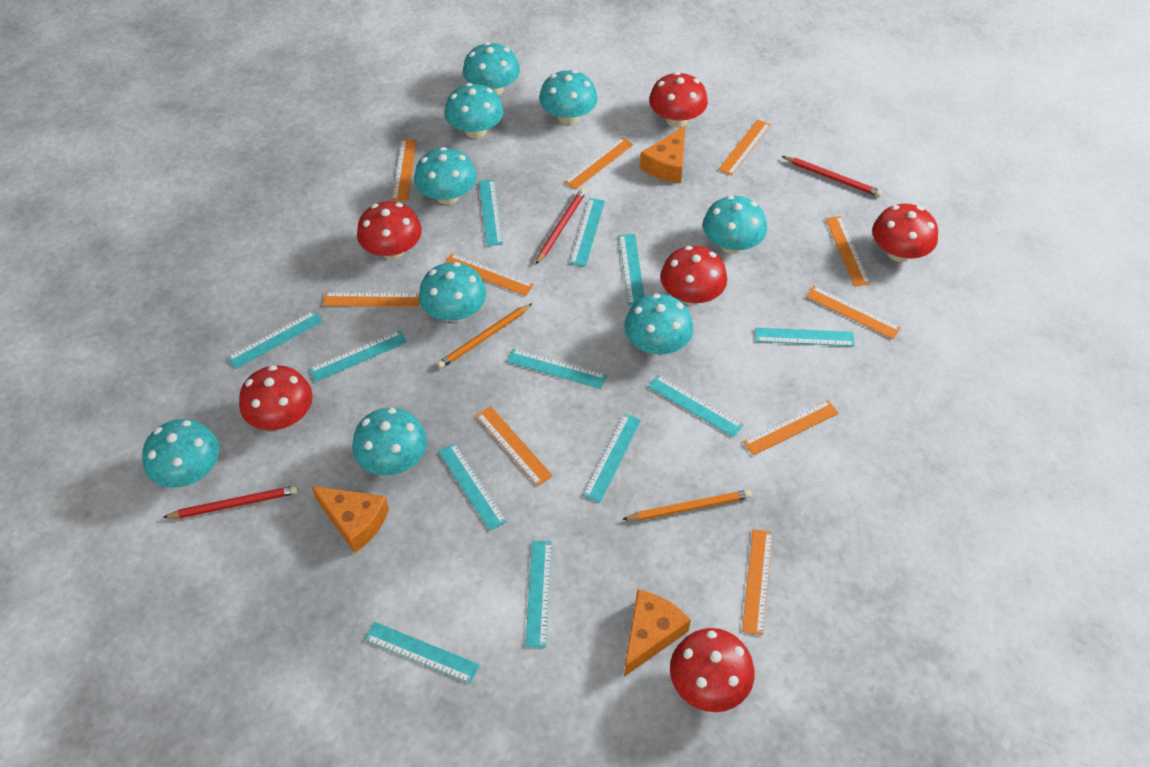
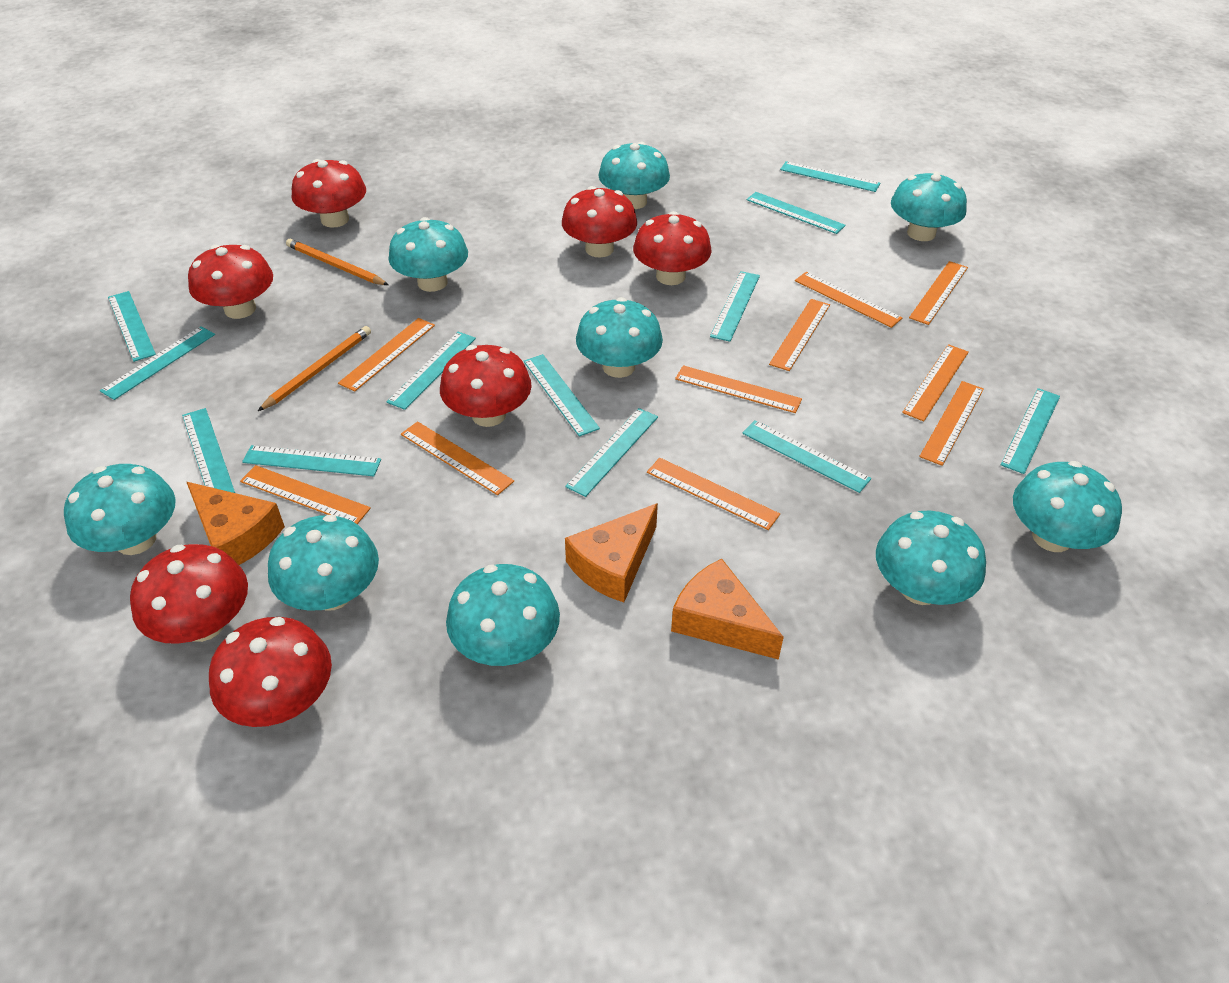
red mushroom: [239,365,312,430] [357,201,422,259] [649,72,708,127] [660,246,727,305] [670,628,755,712] [872,204,938,262] = 6 -> [130,544,248,644] [188,245,273,319] [209,617,332,727] [292,159,366,228] [440,345,532,427] [562,186,637,258] [633,211,711,285] = 7
red pencil: [162,485,298,518] [536,188,586,264] [782,156,883,197] = 3 -> none = 0

